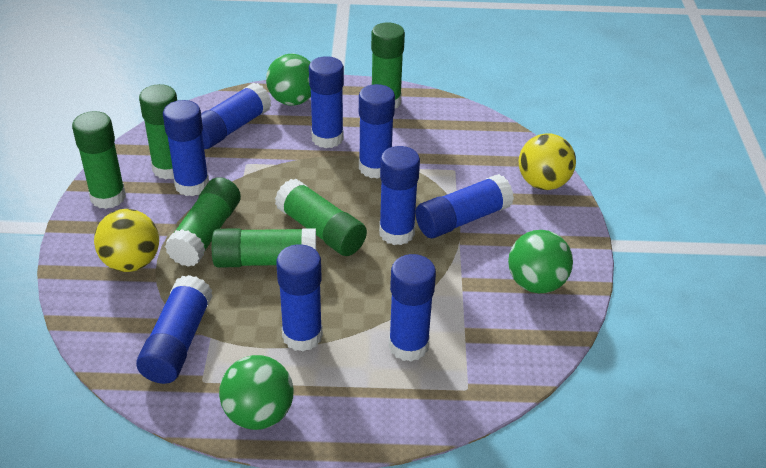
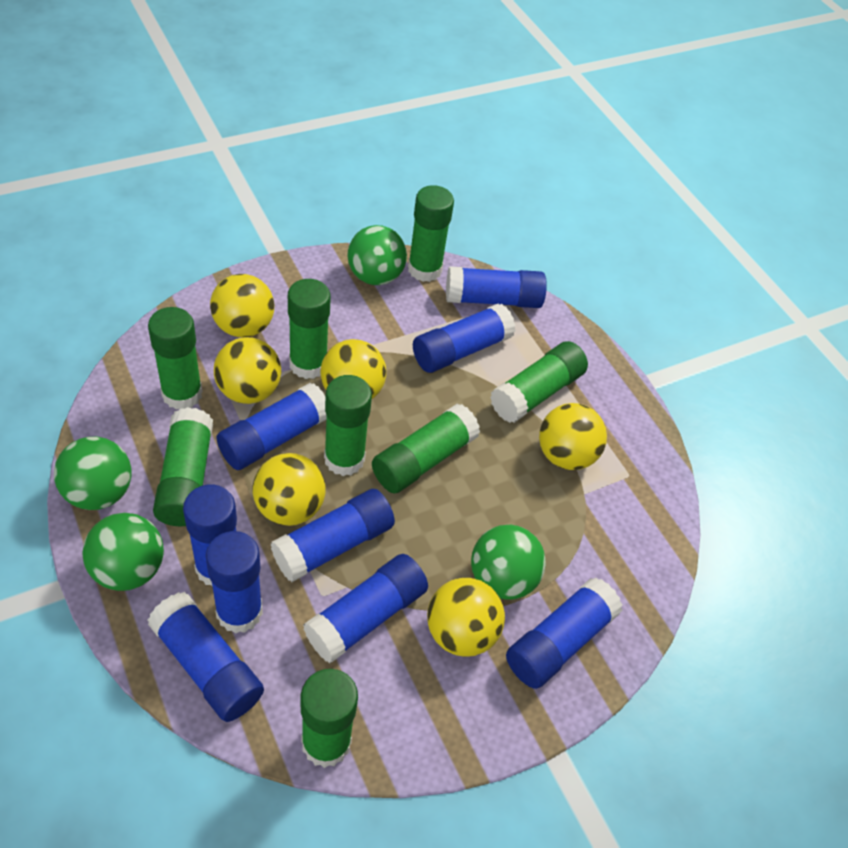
green ball: [219,355,294,430] [266,54,311,106] [508,230,573,293] = 3 -> [54,437,131,510] [82,513,164,591] [348,225,407,285] [471,525,546,600] = 4
green glue stick: [72,111,126,209] [139,84,177,180] [165,177,241,267] [212,228,316,268] [275,179,367,256] [371,22,405,108] = 6 -> [148,307,203,410] [153,407,213,526] [288,279,331,379] [301,669,358,768] [324,375,372,476] [372,404,480,493] [408,185,454,282] [490,341,588,423] = 8
yellow ball: [94,209,159,272] [519,133,576,190] = 2 -> [210,274,274,337] [214,337,281,404] [253,453,326,526] [320,339,386,399] [427,578,505,657] [539,403,607,470] = 6

